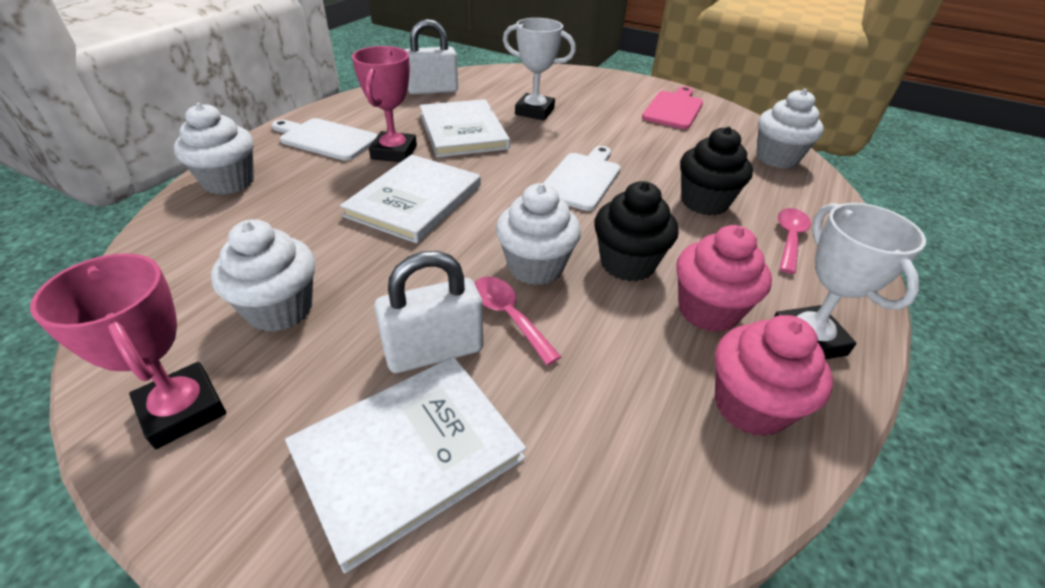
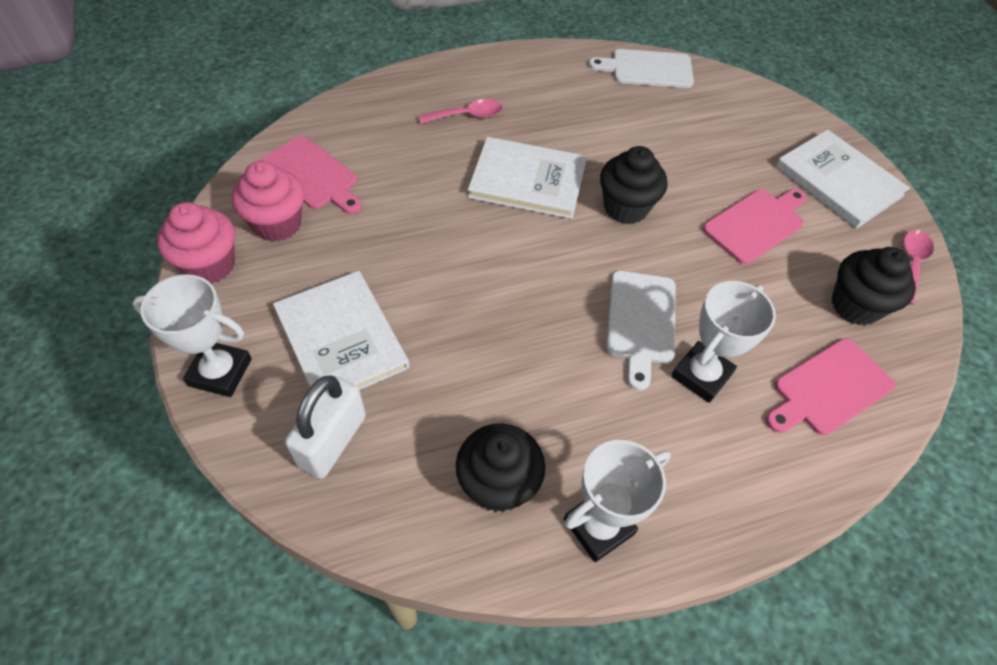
black cupcake: [594,181,679,282] [680,126,753,216] = 2 -> [456,423,545,512] [600,146,668,224] [832,247,916,326] = 3
pink cutting board: [642,87,703,129] = 1 -> [260,136,362,214] [703,189,807,264] [766,338,895,435] = 3
pink trophy: [30,253,226,449] [352,46,417,162] = 2 -> none = 0
white cupcake: [174,103,254,195] [211,219,315,332] [496,183,581,285] [756,89,824,169] = 4 -> none = 0
white padlock: [374,251,483,373] [405,19,458,95] = 2 -> [285,376,366,479] = 1
white trophy: [503,18,576,120] [774,203,926,359] = 2 -> [132,274,252,397] [564,440,671,562] [671,281,776,403] = 3

